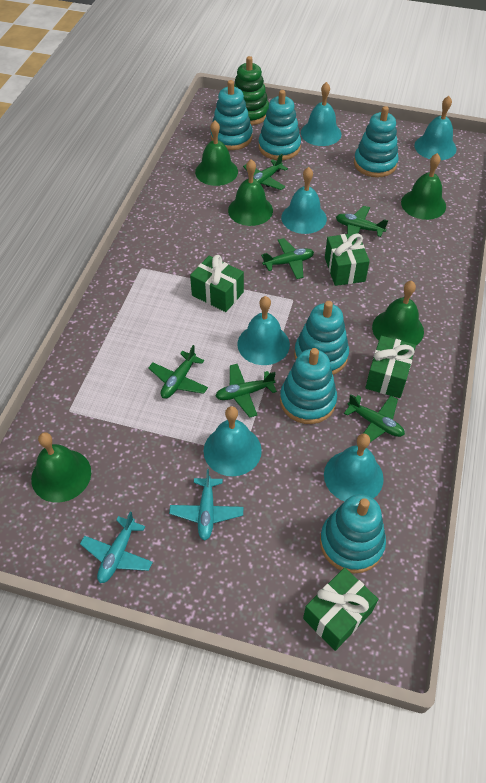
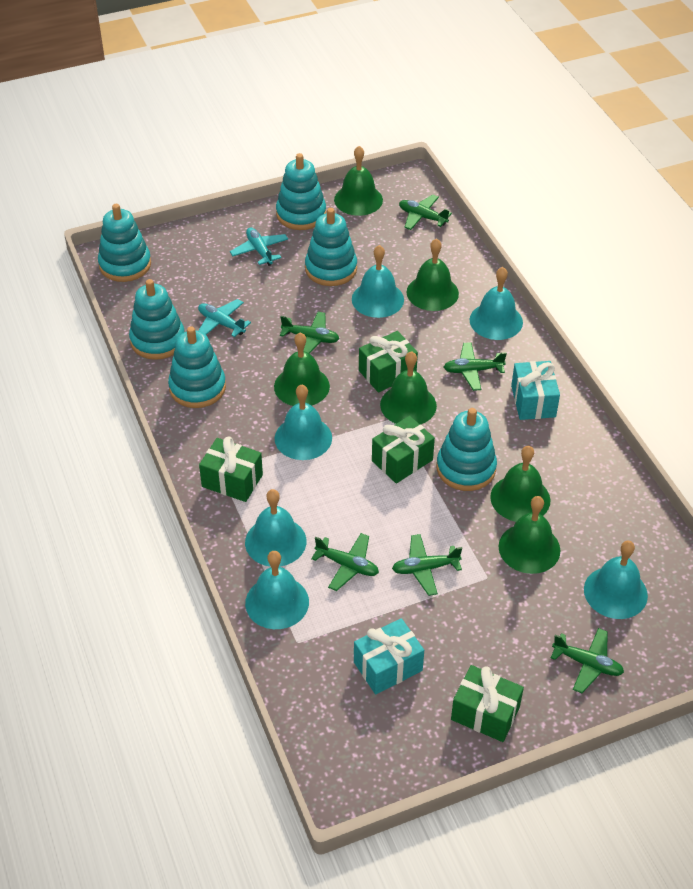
green bell: [31,432,91,502] [195,120,238,186] [228,159,273,226] [372,281,424,345] [401,153,446,220] = 5 -> [274,332,330,406] [334,146,383,216] [380,351,437,424] [407,238,459,311] [490,446,550,522] [498,496,561,574] = 6
green stacking toy: [234,56,269,125] = 1 -> none = 0
turquoise gift: none = 0 -> [354,618,424,694] [511,361,560,420] = 2

